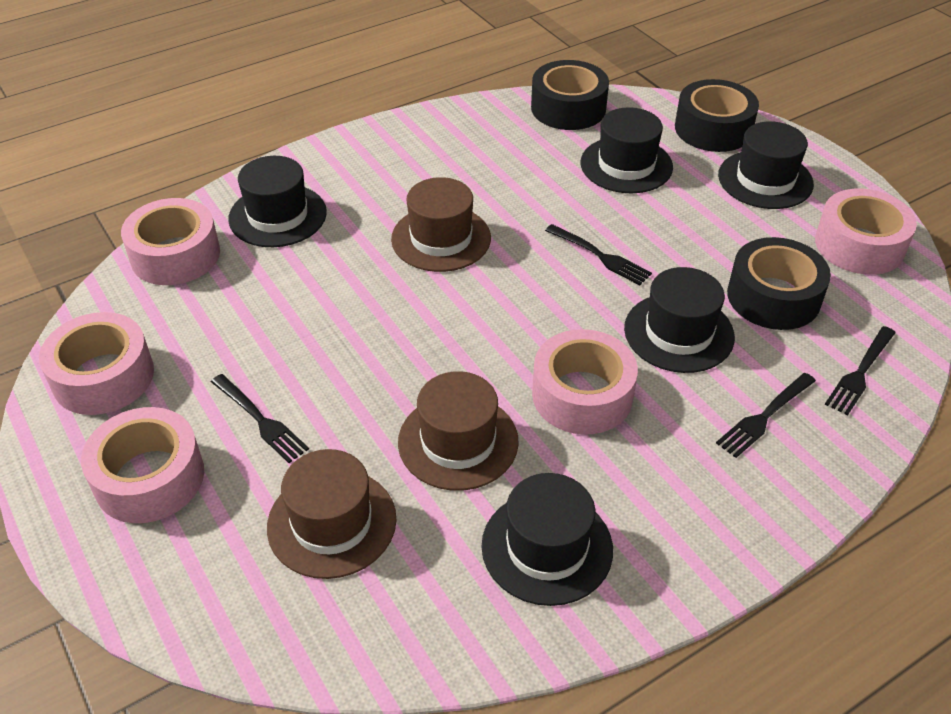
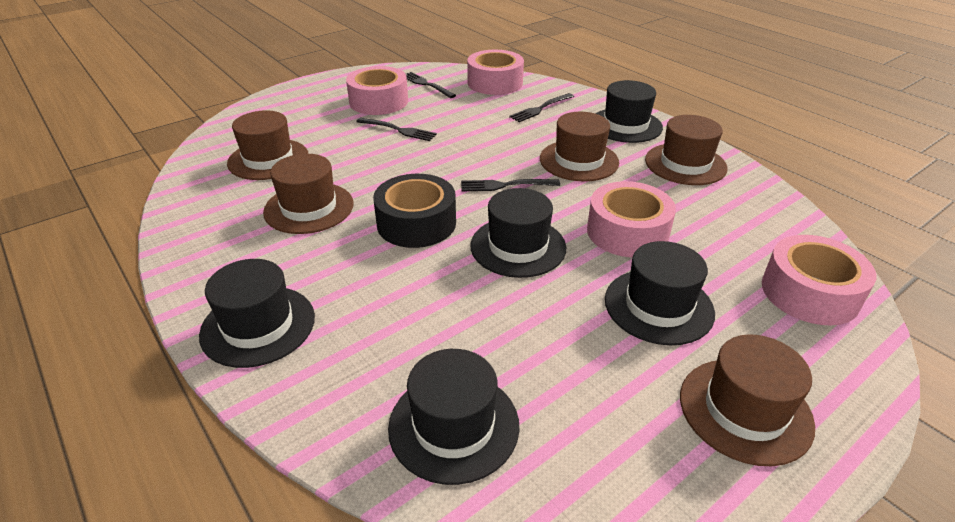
black tape: [531,60,609,130] [675,79,759,152] [727,237,831,330] = 3 -> [373,174,456,248] = 1
brown hat: [267,449,396,579] [391,177,491,272] [398,371,519,491] = 3 -> [227,110,308,180] [263,154,354,234] [540,112,619,182] [645,115,728,185] [680,334,815,466] = 5
pink tape: [39,312,154,415] [81,407,204,523] [121,198,220,285] [532,329,638,435] [815,189,917,275] = 5 -> [346,66,408,115] [467,50,524,95] [587,181,676,257] [762,235,876,325] = 4

